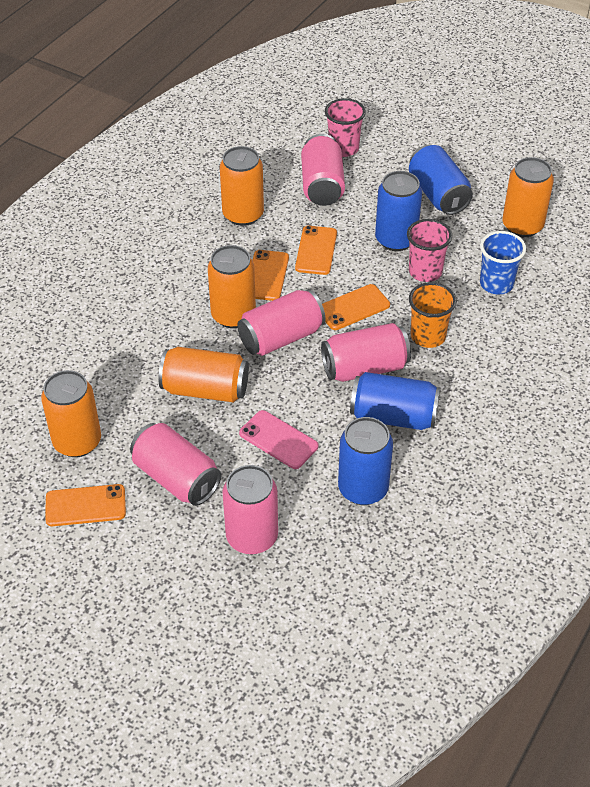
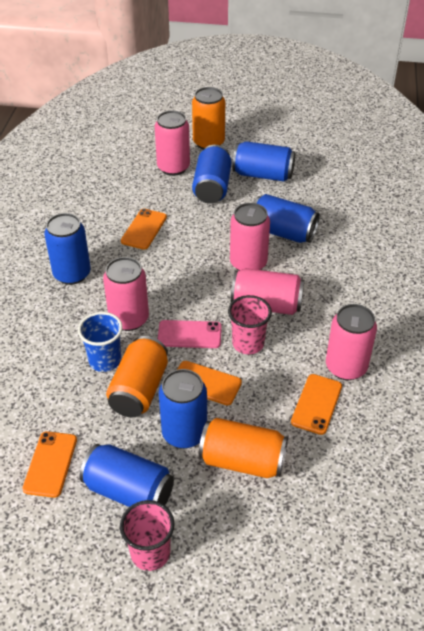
blue can: [338,417,393,505] [350,372,441,430] [375,171,422,251] [409,145,473,215] = 4 -> [44,213,91,285] [80,444,174,507] [159,369,207,448] [192,145,232,204] [232,141,295,182] [254,194,320,243] = 6
orange can: [41,370,101,457] [159,347,249,402] [208,245,256,328] [220,146,264,226] [503,157,554,237] = 5 -> [106,336,168,417] [192,87,225,150] [199,418,288,478] = 3
orange cup: [409,282,457,348] = 1 -> none = 0

